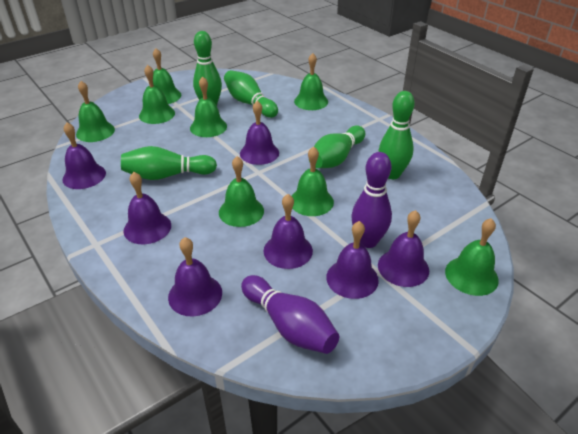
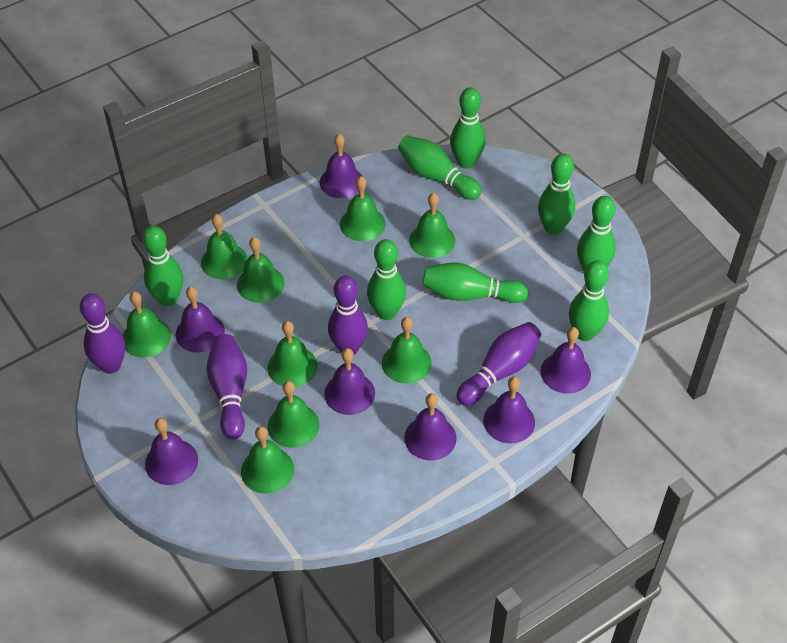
green bell: [76,81,115,142] [139,65,175,124] [153,48,181,104] [190,76,227,137] [219,156,264,227] [292,146,334,216] [294,53,328,110] [445,218,499,296] = 8 -> [123,291,171,357] [201,214,248,279] [237,237,284,303] [241,426,294,494] [268,321,318,387] [268,381,319,448] [340,176,385,241] [382,317,432,383] [409,193,455,258] = 9
green bowling pin: [121,146,217,180] [193,31,222,106] [224,70,278,118] [309,125,365,168] [379,91,415,179] = 5 -> [142,225,183,306] [367,239,406,320] [398,135,482,200] [423,263,528,303] [450,87,486,169] [538,154,575,235] [569,260,609,341] [577,196,616,271] = 8
purple bowling pin: [241,275,339,354] [351,152,392,248] = 2 -> [80,293,125,374] [206,334,247,439] [328,276,368,355] [456,322,541,406] = 4

